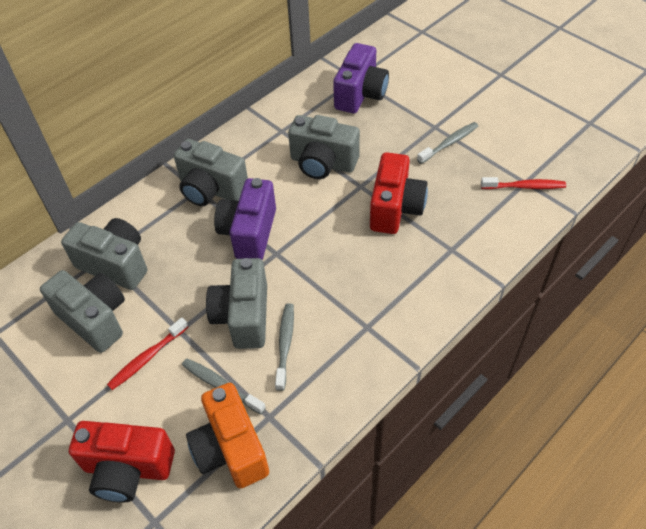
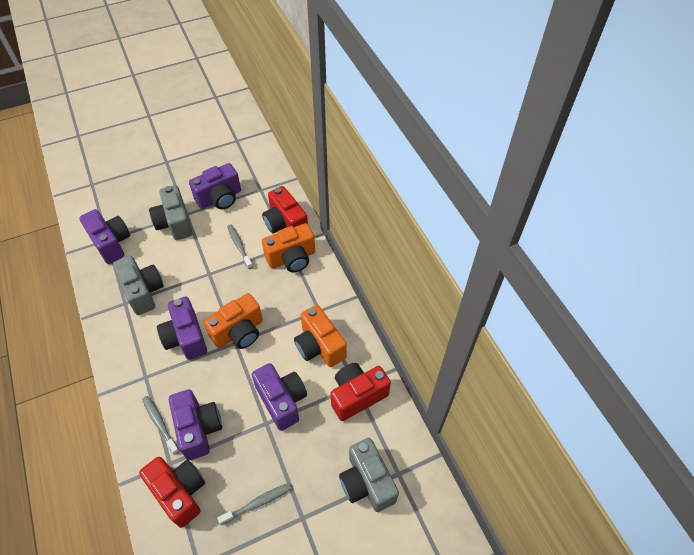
grey camera: [40,270,125,353] [61,218,147,290] [174,139,248,206] [206,258,267,349] [288,115,360,179] = 5 -> [113,256,164,315] [149,185,193,240] [339,438,399,512] = 3
orange camera: [186,383,269,488] = 1 -> [204,293,263,349] [262,223,315,272] [294,305,347,367] = 3
purple camera: [214,178,276,259] [333,43,389,113] = 2 -> [79,209,130,264] [157,297,207,360] [169,390,222,460] [189,163,241,209] [252,363,307,431] = 5
red camera: [69,421,175,503] [370,152,428,234] = 2 -> [139,457,205,528] [262,186,308,233] [330,363,391,421] = 3
red toothbrush: [107,317,188,390] [481,177,566,189] = 2 -> none = 0

